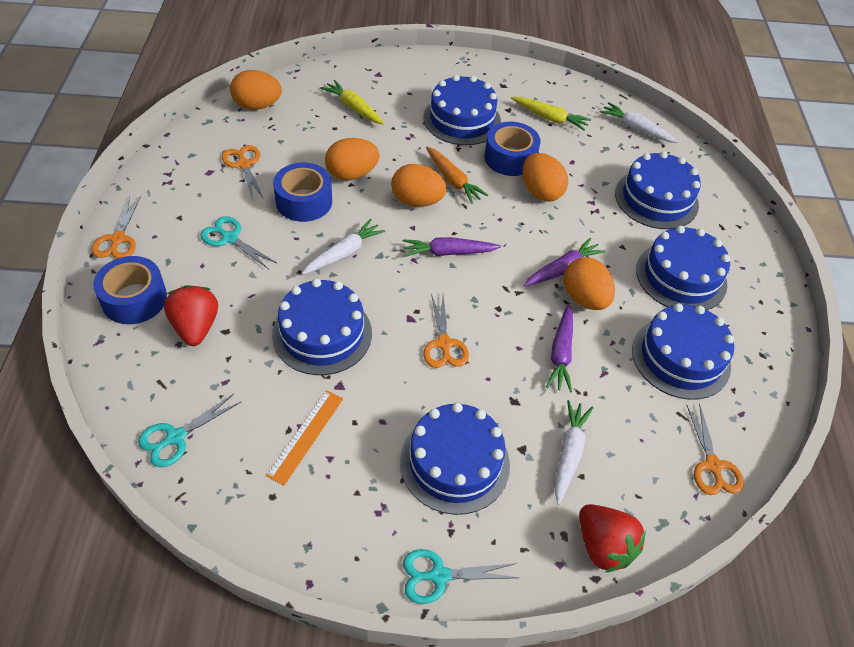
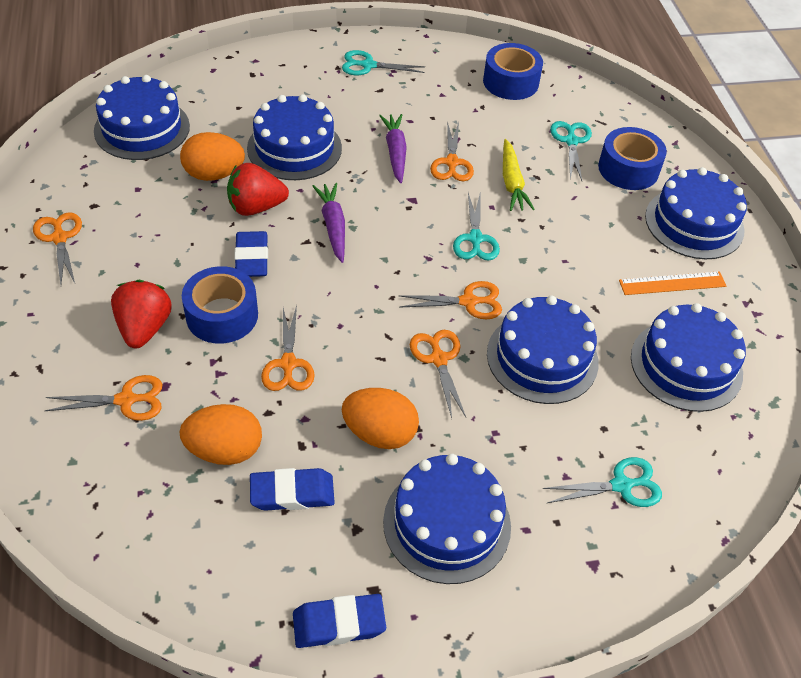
blue eraser: none = 0 -> [234,231,268,277] [250,468,335,511] [293,594,386,648] = 3
orange carrot: [426,147,488,204] = 1 -> none = 0
orange egg: [230,70,282,110] [325,138,380,180] [391,164,447,207] [523,153,568,201] [563,257,615,310] = 5 -> [179,404,262,465] [180,132,245,181] [342,388,419,449] = 3
orange scissors: [91,196,141,259] [222,145,264,200] [423,294,469,368] [686,403,744,495] = 4 -> [33,212,82,284] [45,375,162,421] [261,305,315,391] [398,281,502,319] [410,330,466,418] [430,121,474,181] = 6
purple carrot: [403,237,501,257] [524,238,606,286] [546,304,573,392] = 3 -> [312,183,345,263] [379,114,407,183] = 2
turquoise scissors: [138,394,241,467] [201,216,277,269] [403,549,519,604] = 3 -> [342,50,425,75] [453,193,500,260] [543,457,662,507] [550,121,592,181] = 4
white carrot: [302,219,386,275] [555,400,593,505] [600,102,679,143] = 3 -> none = 0
yellow carrot: [320,80,385,125] [511,97,591,131] = 2 -> [503,139,535,211] = 1

